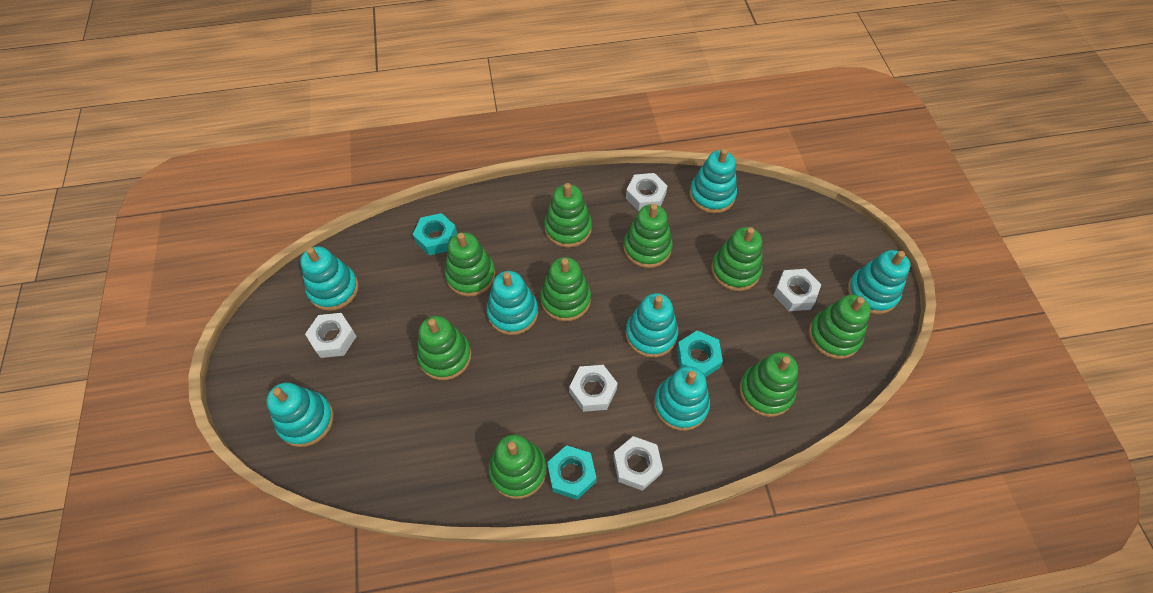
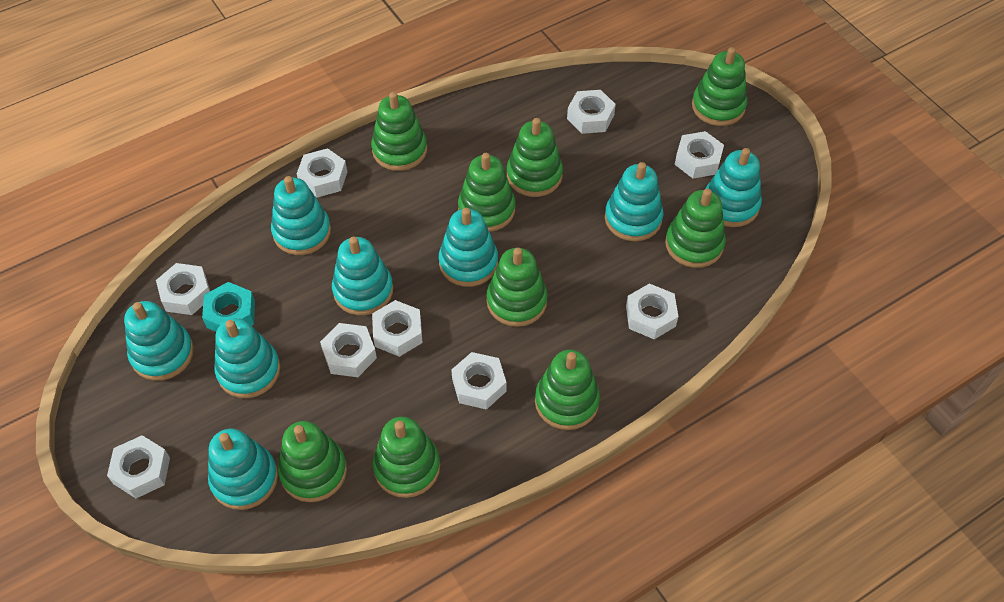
turquoise nut: [413,213,457,255] [547,445,596,500] [677,330,723,377] = 3 -> [202,282,255,332] = 1
turquoise stacking toy: [266,382,334,447] [300,247,359,311] [487,271,538,335] [626,293,678,358] [654,366,710,431] [689,148,737,213] [848,250,910,314] = 7 -> [124,301,194,381] [208,429,278,510] [214,318,281,398] [271,176,331,255] [332,236,393,315] [439,208,498,287] [605,162,663,241] [705,148,762,227] = 8
white nut: [305,313,357,358] [569,365,618,412] [613,436,663,491] [626,173,667,212] [773,269,822,311] = 5 -> [107,435,170,498] [156,263,210,315] [297,148,347,197] [320,323,377,377] [372,300,422,357] [451,352,507,410] [567,90,616,134] [626,283,678,339] [674,131,724,179] = 9

